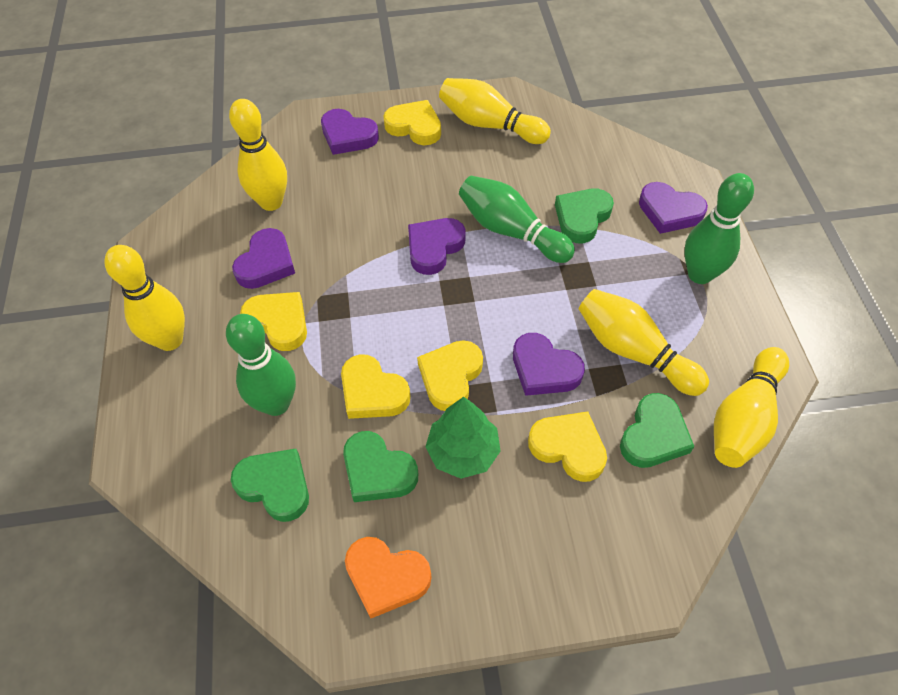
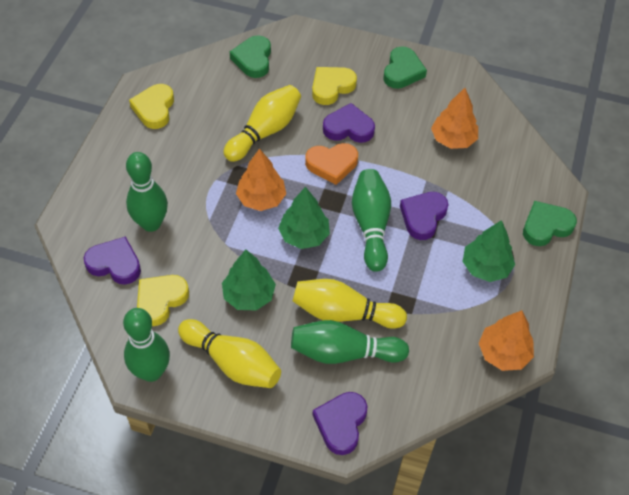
green bowling pin: [226,314,296,416] [459,176,575,263] [684,173,754,284] = 3 -> [123,308,170,382] [126,152,168,232] [291,320,409,364] [352,169,391,272] = 4
green heart: [231,449,309,522] [343,431,418,502] [555,189,614,243] [620,393,694,468] = 4 -> [230,35,271,78] [383,46,427,89] [523,201,577,246] = 3
green tree: [425,397,501,479] = 1 -> [222,250,276,310] [278,187,330,249] [462,220,515,282] = 3
orange tree: none = 0 -> [236,148,286,211] [431,88,478,149] [479,310,534,371] = 3
purple heart: [232,228,295,289] [321,109,379,155] [408,218,465,275] [513,333,585,396] [639,182,708,234] = 5 -> [84,236,141,285] [313,392,367,455] [323,103,375,143] [400,192,449,240] = 4
yellow bowling pin: [104,245,185,351] [229,99,287,211] [439,78,551,144] [578,289,709,396] [714,347,789,468] = 5 -> [178,319,281,388] [224,85,301,162] [293,279,407,329] = 3
yellow heart: [240,292,307,351] [341,354,411,419] [383,100,441,145] [417,340,483,411] [528,412,607,482] = 5 -> [129,84,174,129] [137,275,189,326] [312,67,357,105] = 3

